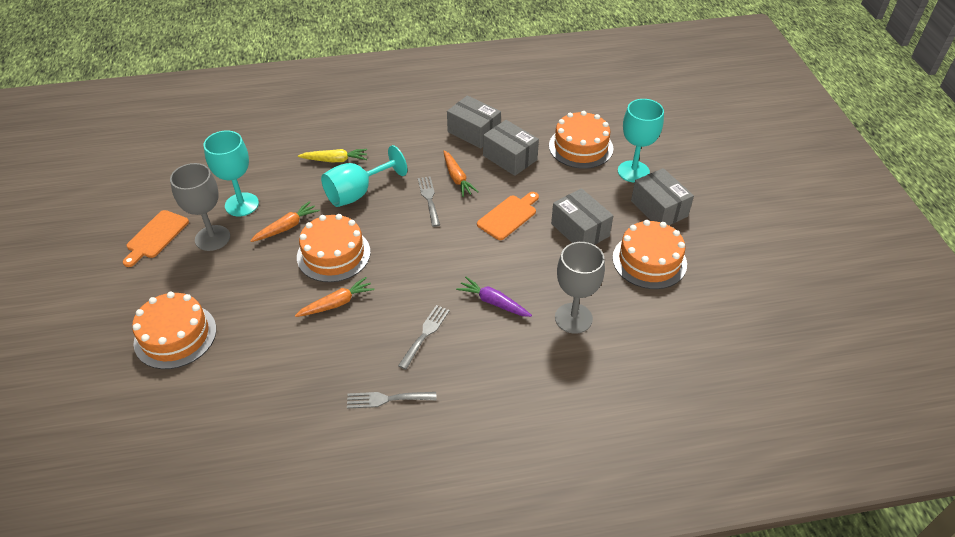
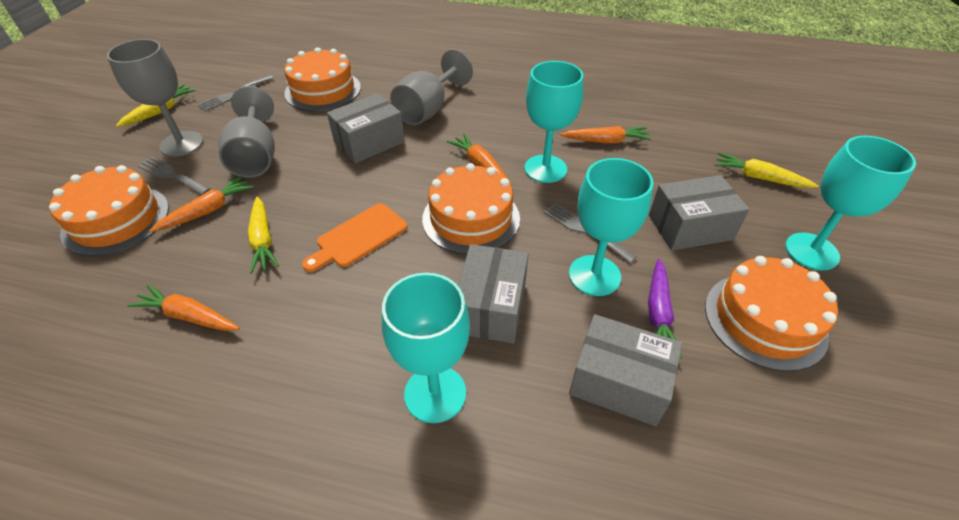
grey goblet: [170,163,230,251] [555,242,605,334] = 2 -> [107,39,203,157] [218,86,275,178] [390,49,473,125] = 3
orange carrot: [250,201,320,242] [295,277,375,317] [443,151,479,197] = 3 -> [127,284,240,331] [149,176,254,232] [447,133,511,185] [560,126,651,143] = 4
orange cutting board: [123,210,189,267] [477,192,539,240] = 2 -> [302,203,408,272] = 1
turquoise goblet: [203,130,259,216] [321,145,407,207] [618,99,664,183] = 3 -> [382,273,470,423] [524,61,583,183] [569,158,653,296] [785,136,916,270] = 4
yellow carrot: [298,149,368,162] = 1 -> [116,84,196,127] [248,197,279,274] [714,153,819,188] = 3

